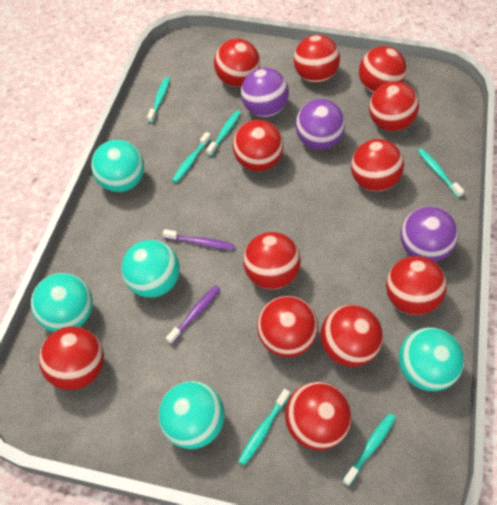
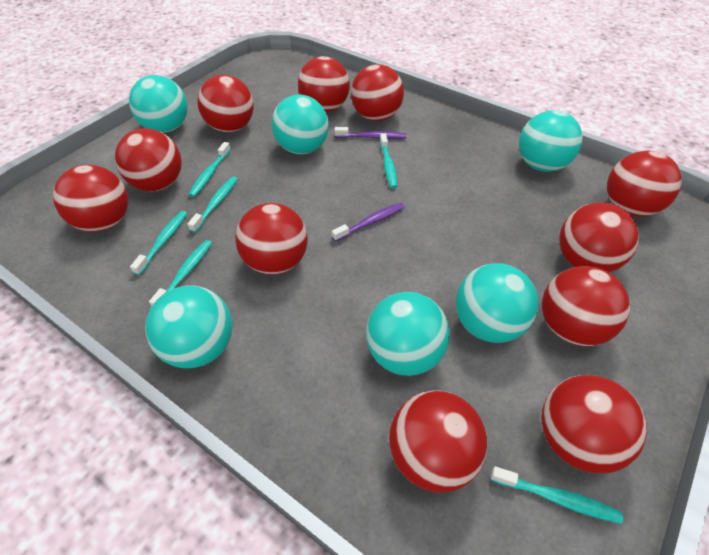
purple ball: [241,68,289,117] [295,99,345,150] [400,206,459,262] = 3 -> none = 0
red ball: [39,326,104,390] [214,38,260,87] [232,120,284,171] [243,232,301,289] [257,296,318,357] [285,382,351,450] [294,35,340,83] [321,305,383,367] [351,139,404,191] [359,46,407,93] [369,81,419,131] [386,256,447,315] = 12 -> [53,165,129,232] [115,128,182,192] [197,75,254,133] [235,203,308,275] [298,56,350,112] [351,64,404,121] [389,390,487,493] [541,375,647,473] [542,266,630,346] [559,203,639,272] [607,151,682,216] = 11
turquoise ball: [31,273,93,332] [91,140,144,192] [121,240,180,298] [158,381,225,449] [399,327,464,391] = 5 -> [129,75,188,133] [145,285,232,368] [271,94,329,154] [366,292,450,376] [456,263,539,343] [519,110,583,172] = 6

